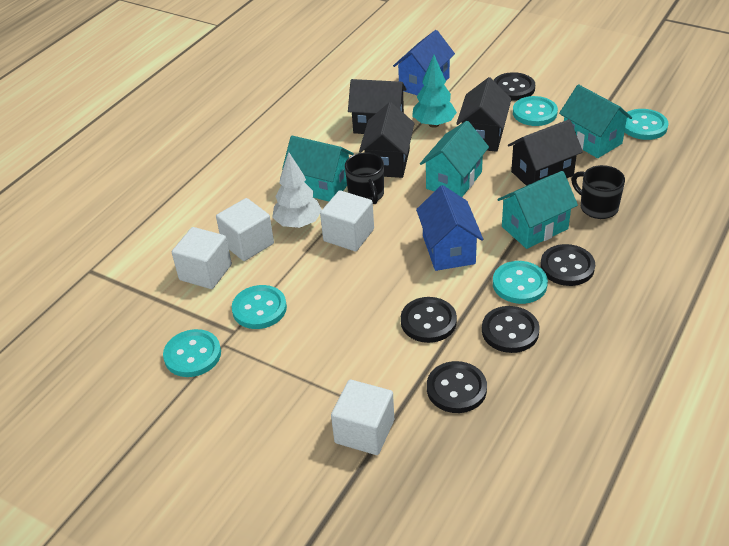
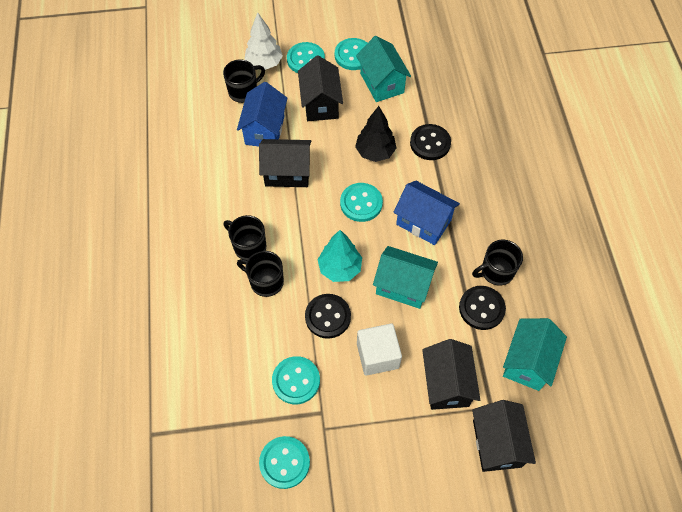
black button: [401,297,457,343] [427,361,487,413] [482,306,540,353] [494,72,535,101] [540,244,595,286] = 5 -> [305,294,351,339] [410,124,451,160] [459,286,506,330] = 3
black mug: [345,152,384,204] [572,165,625,219] = 2 -> [223,59,265,103] [224,215,266,260] [237,251,284,297] [472,240,523,285] = 4
black tree: none = 0 -> [355,106,396,162] = 1
turquoise house: [282,136,354,202] [420,121,489,197] [497,171,578,249] [559,84,632,158] = 4 -> [356,36,411,102] [373,246,438,309] [503,318,567,391] = 3
white cube: [172,227,232,289] [216,198,274,261] [320,190,374,251] [331,380,394,455] = 4 -> [357,323,402,376] = 1

